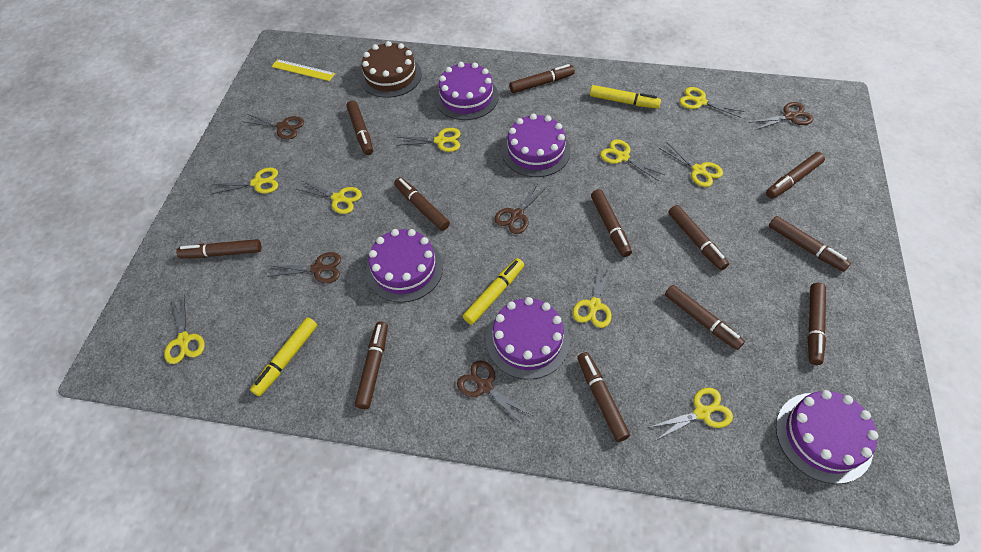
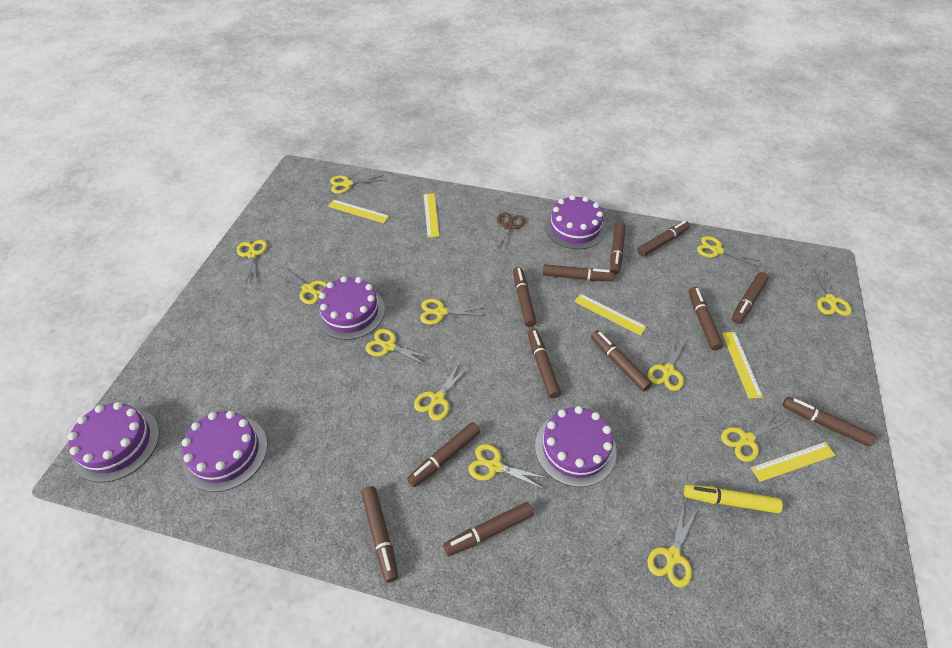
brown cake: [360,41,422,98] = 1 -> none = 0
brown scissors: [245,114,304,140] [267,252,341,283] [457,361,533,426] [494,183,548,234] [749,102,813,130] = 5 -> [494,213,525,251] = 1
yellow marker: [250,317,317,396] [463,258,524,325] [590,85,661,109] = 3 -> [684,485,783,513] = 1
yellow ruler: [271,59,335,81] = 1 -> [328,200,389,223] [424,193,439,238] [574,294,647,335] [722,332,763,399] [751,442,836,482] = 5
yellow scissors: [164,296,205,364] [212,167,278,194] [296,180,362,214] [397,128,460,152] [573,265,612,328] [600,140,665,181] [648,388,733,441] [659,142,723,187] [679,87,745,118] = 9 -> [237,240,267,283] [275,268,327,304] [330,175,385,194] [365,329,433,366] [414,362,469,421] [420,299,485,325] [468,444,548,489] [647,502,697,588] [648,336,687,391] [697,236,759,267] [721,411,788,462] [813,268,852,316] = 12

